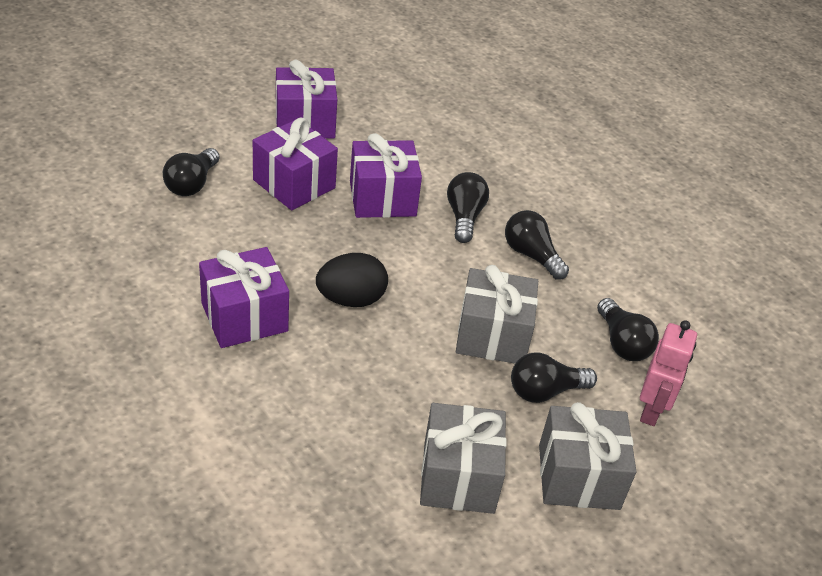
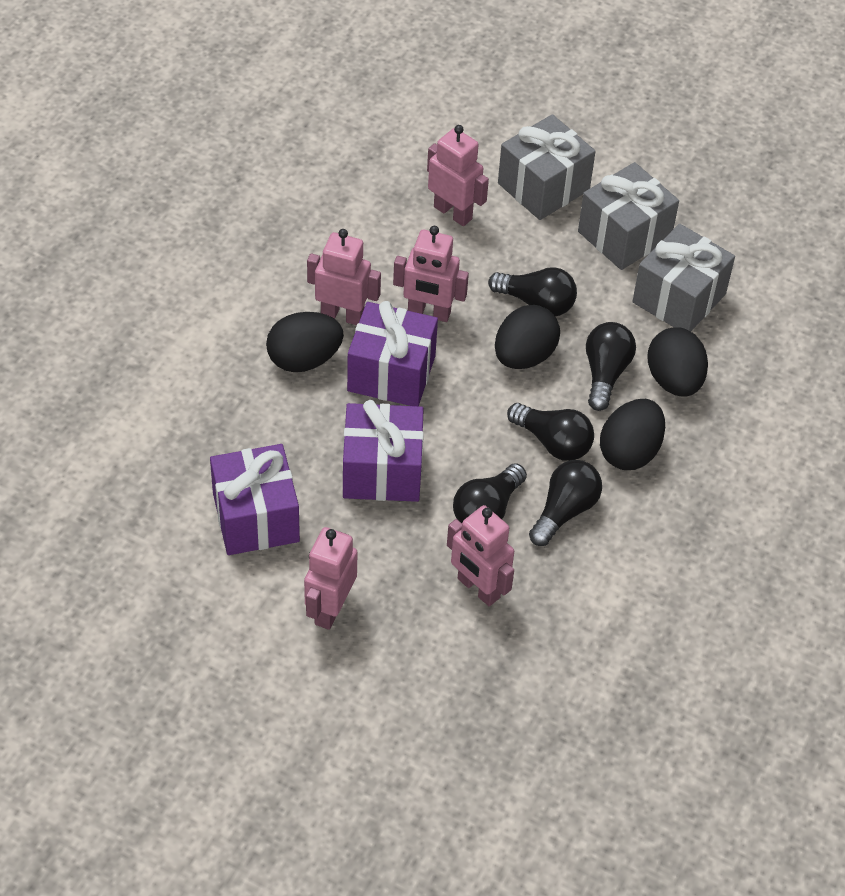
black egg: [316,253,388,307] = 1 -> [266,312,344,372] [495,305,560,369] [600,399,665,470] [647,327,708,397] = 4
pink robot: [640,320,697,426] = 1 -> [304,527,358,630] [307,229,381,325] [393,226,469,322] [427,125,489,226] [447,505,514,606] = 5
purple gift: [199,247,289,348] [253,118,338,210] [276,60,337,139] [350,133,422,218] = 4 -> [210,444,300,555] [343,400,424,502] [347,301,438,406] = 3

